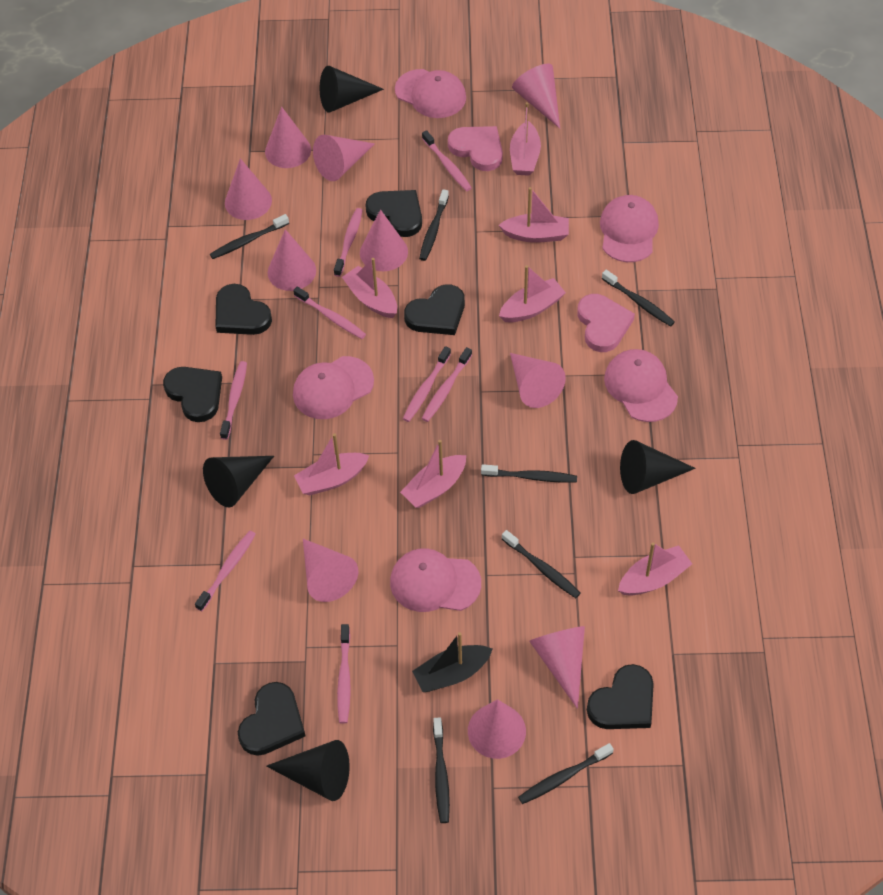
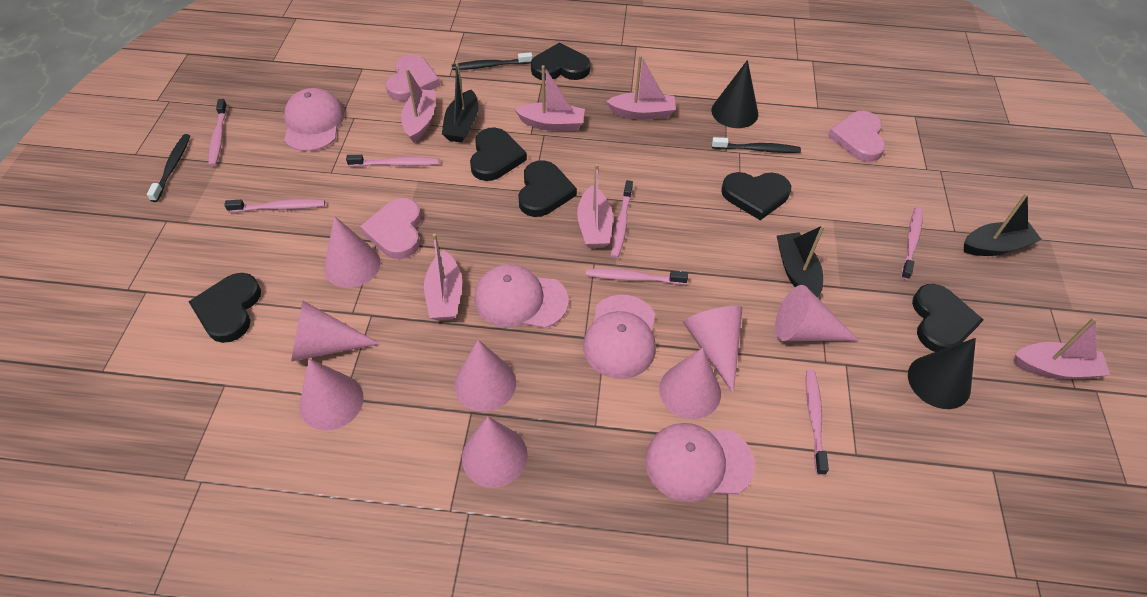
black boat: [412,632,492,692] = 1 -> [442,61,478,143] [777,225,825,298] [964,193,1042,256] = 3
black cone: [203,456,274,507] [266,740,350,801] [320,66,384,113] [620,440,696,494] = 4 -> [711,60,758,128] [908,338,976,409] = 2
black toothbrush: [210,214,289,259] [419,189,449,261] [433,717,450,823] [481,464,577,483] [502,530,581,598] [518,743,614,804] [602,270,675,327] = 7 -> [147,134,190,202] [452,52,533,70] [712,137,801,153] = 3
pink boat: [294,433,369,495] [342,258,397,318] [400,440,466,508] [499,187,569,243] [499,265,566,323] [510,102,541,176] [618,542,692,596] = 7 -> [401,69,435,143] [424,234,462,320] [514,65,585,131] [577,164,613,248] [606,55,676,120] [1015,317,1110,379] = 6
pink cap: [293,356,374,419] [390,548,481,612] [395,69,466,118] [600,195,659,262] [604,349,678,422] = 5 -> [284,88,345,151] [474,264,569,328] [583,295,656,379] [645,423,755,502] = 4
pink cone: [225,158,272,220] [265,107,311,168] [268,229,316,291] [303,539,358,602] [313,135,375,181] [360,210,408,271] [468,699,526,759] [510,353,566,408] [512,64,560,129] [529,626,585,709] = 10 -> [291,301,381,362] [299,358,364,431] [324,216,381,288] [454,340,516,412] [462,417,528,488] [659,347,721,419] [683,306,743,394] [775,285,860,341] = 8
pink heart: [448,126,503,171] [577,294,635,352] = 2 -> [360,198,421,259] [386,55,440,101] [828,111,885,162] = 3
pink toothbrush: [195,531,256,611] [220,361,247,440] [293,287,366,339] [334,208,363,277] [337,624,351,724] [403,346,451,422] [422,130,472,191] [422,347,472,422] = 8 -> [209,99,227,166] [224,199,325,212] [346,155,439,167] [586,268,688,284] [611,180,633,258] [806,369,829,475] [901,207,923,280] = 7

